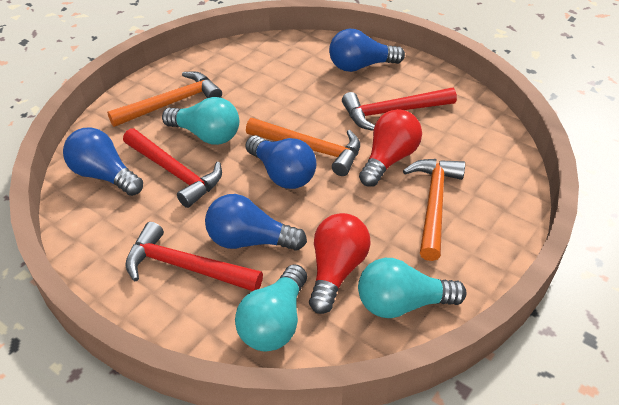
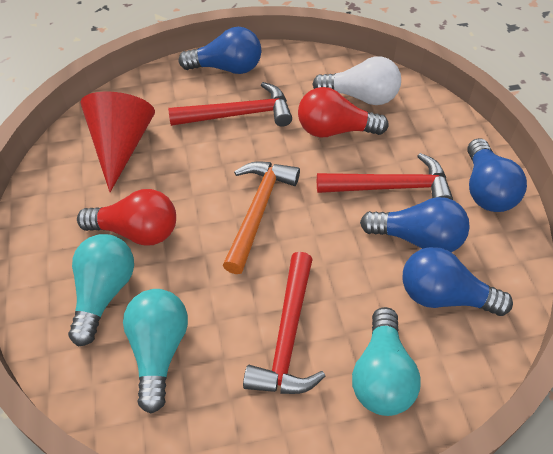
orange hammer: [107,71,222,127] [246,118,360,176] [403,159,465,261] = 3 -> [223,161,300,274] = 1
red cone: none = 0 -> [81,92,155,192] = 1
white light bulb: none = 0 -> [312,56,401,105] = 1

